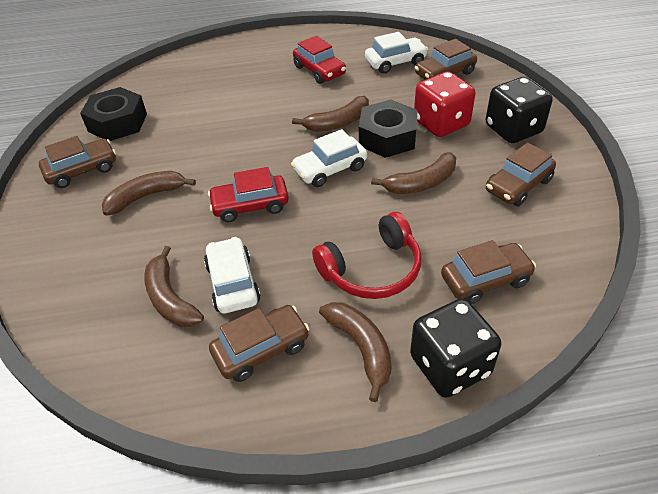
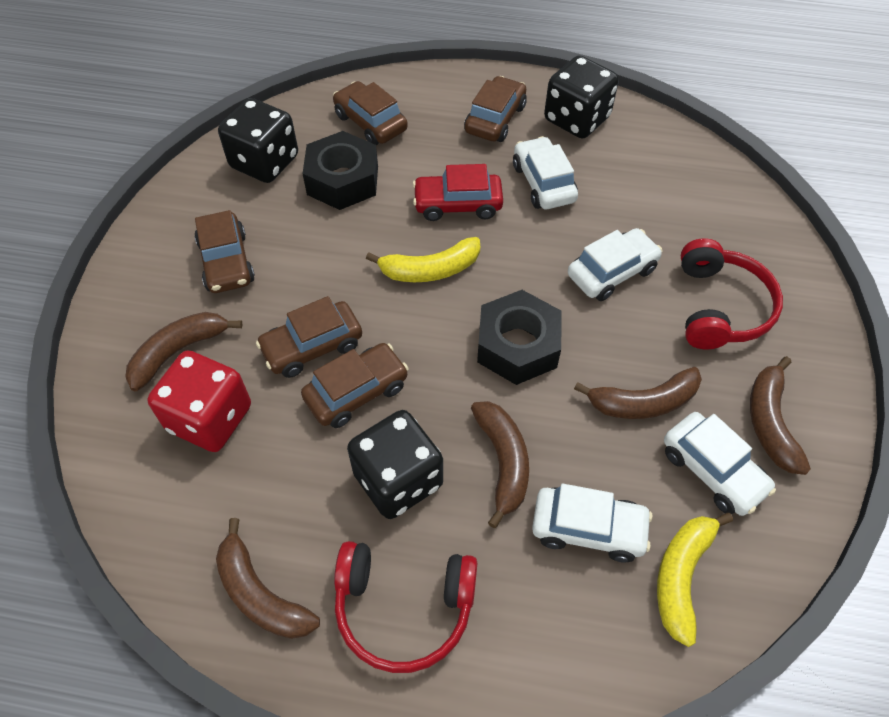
black dice: [410,299,501,398] [486,77,553,143] = 2 -> [218,98,298,183] [347,410,443,519] [544,55,619,139] = 3
red car: [208,167,289,222] [293,36,346,84] = 2 -> [413,164,503,221] = 1
red headphones: [312,212,421,299] = 1 -> [334,541,477,673] [681,238,783,349] = 2
white car: [204,237,261,314] [291,129,367,187] [365,32,428,74] = 3 -> [513,136,578,209] [532,484,653,563] [568,228,662,301] [664,412,776,516] = 4
yellow banana: none = 0 -> [366,237,480,282] [657,512,733,647] = 2

